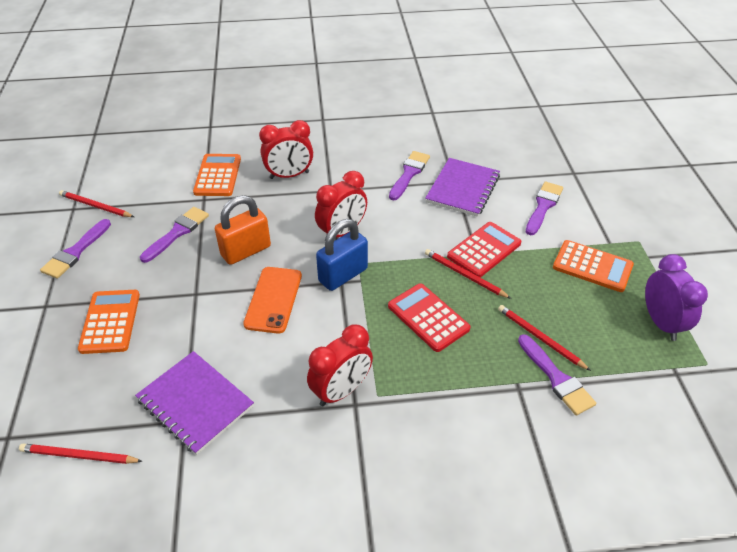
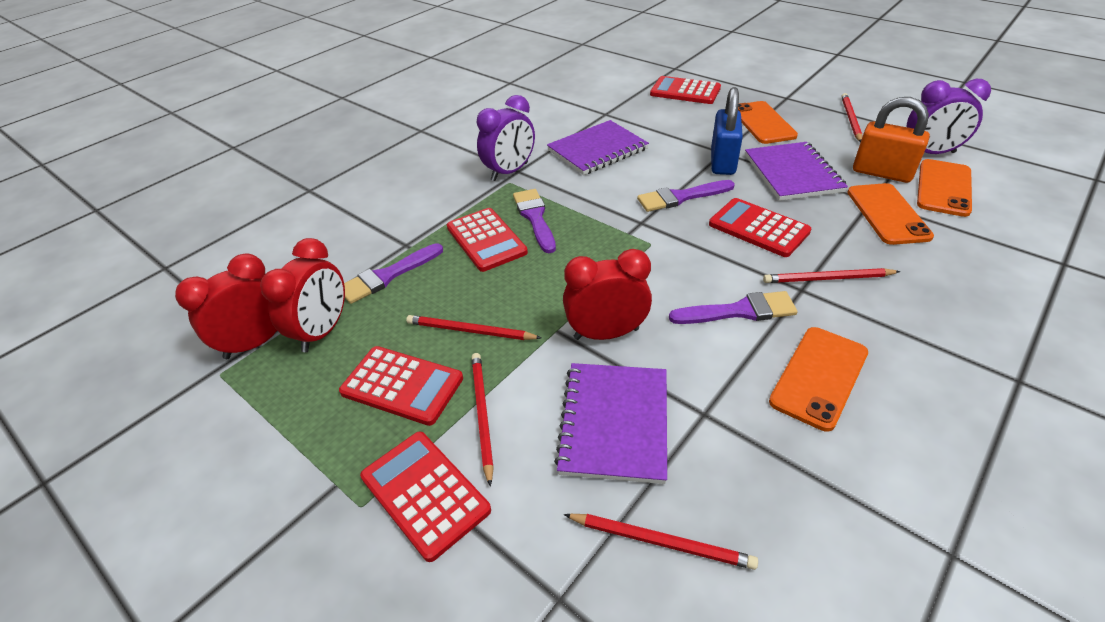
orange calculator: [78,290,140,354] [193,154,241,196] [553,240,634,292] = 3 -> none = 0
orange phone: [243,267,302,334] = 1 -> [738,101,798,144] [769,327,868,431] [847,183,934,245] [917,159,972,217] = 4
purple brush: [40,219,111,279] [140,207,209,263] [389,151,430,200] [518,334,596,415] [526,182,563,235] = 5 -> [344,243,443,304] [513,189,556,253] [637,180,735,212] [669,291,798,324] = 4
purple clock: [645,254,708,341] = 1 -> [477,95,535,181] [907,79,991,154] = 2
purple notebook: [135,351,254,455] [425,158,500,217] = 2 -> [547,120,649,175] [554,363,667,484] [745,142,848,201] = 3
red calculator: [388,283,470,352] [447,222,521,277] = 2 -> [339,346,463,426] [360,432,491,562] [447,208,528,272] [650,76,721,104] [709,198,811,257] = 5
red pencil: [19,444,142,464] [59,190,134,217] [425,249,511,299] [498,305,591,371] = 4 -> [406,315,541,340] [471,353,494,487] [564,514,758,570] [763,268,900,283] [841,93,862,142] = 5

